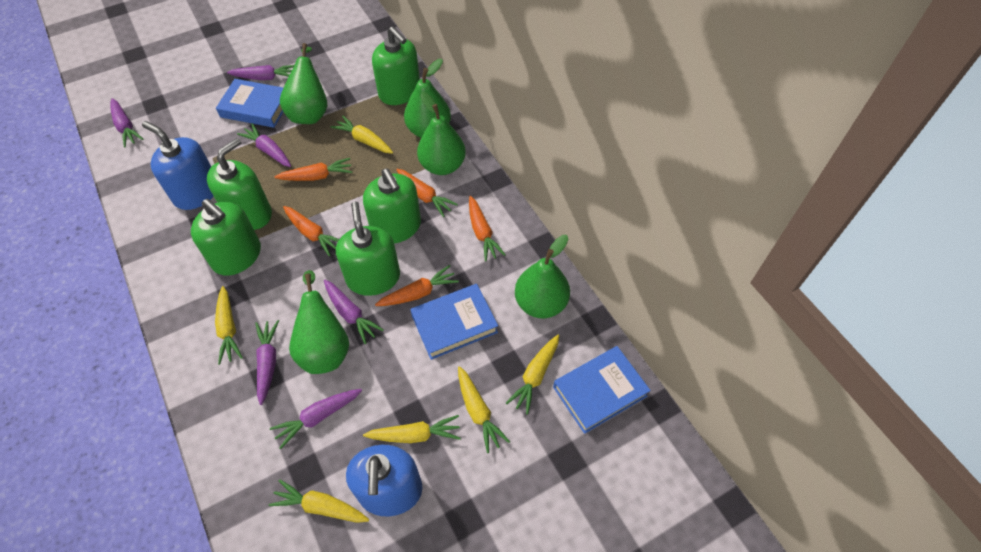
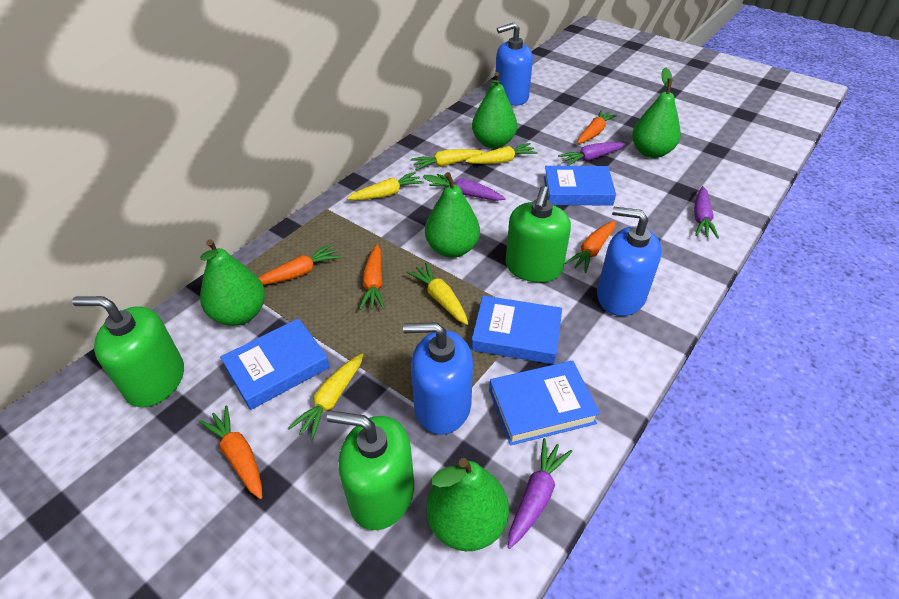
blue book: [216,79,283,128] [410,284,498,360] [553,346,651,434] = 3 -> [220,318,330,410] [471,295,562,364] [489,361,600,445] [544,166,616,206] = 4
blue soap dispenser: [142,121,214,210] [346,445,423,517] = 2 -> [403,322,473,435] [496,22,533,106] [597,207,662,316] = 3
green soap dispenser: [191,199,261,276] [207,138,272,230] [336,201,400,296] [363,168,421,244] [372,26,420,105] = 5 -> [72,296,184,407] [327,411,414,530] [506,186,571,282] = 3
purple carrot: [110,98,143,147] [227,65,294,80] [237,123,291,167] [255,320,279,405] [270,389,362,449] [324,280,384,344] = 6 -> [429,174,506,201] [508,438,573,549] [558,142,625,166] [694,186,719,239] = 4
yellow carrot: [215,286,243,365] [269,479,369,523] [331,116,393,154] [363,415,461,443] [458,366,510,453] [506,335,559,415] = 6 -> [288,353,364,441] [347,172,424,200] [407,262,469,325] [411,149,484,170] [465,143,538,164] = 5

